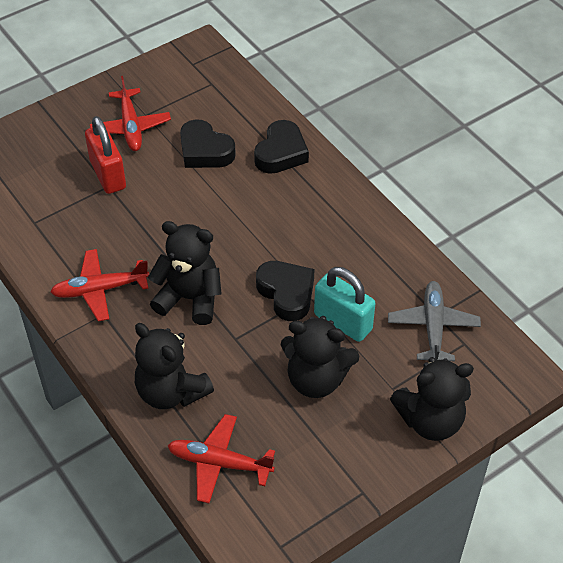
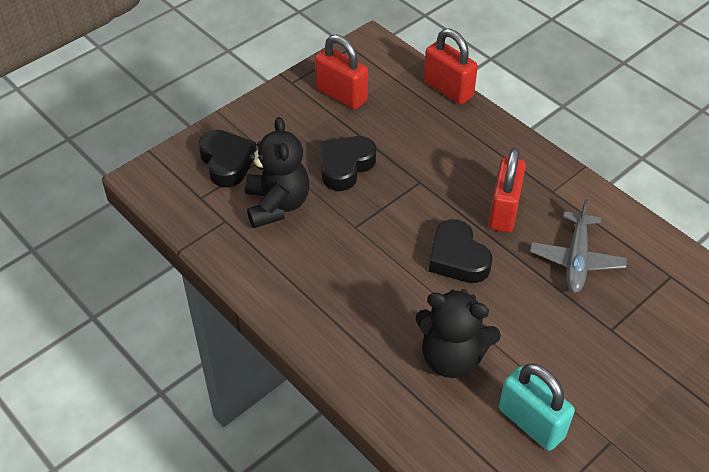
black teddy bear: [135,323,214,409] [148,221,222,325] [281,316,359,398] [390,357,474,441] = 4 -> [245,117,309,228] [416,289,501,378] = 2
red padlock: [85,116,126,194] = 1 -> [315,35,368,109] [424,29,478,105] [489,147,526,232] = 3
red plane: [50,249,149,321] [90,76,171,151] [167,414,275,503] = 3 -> none = 0

